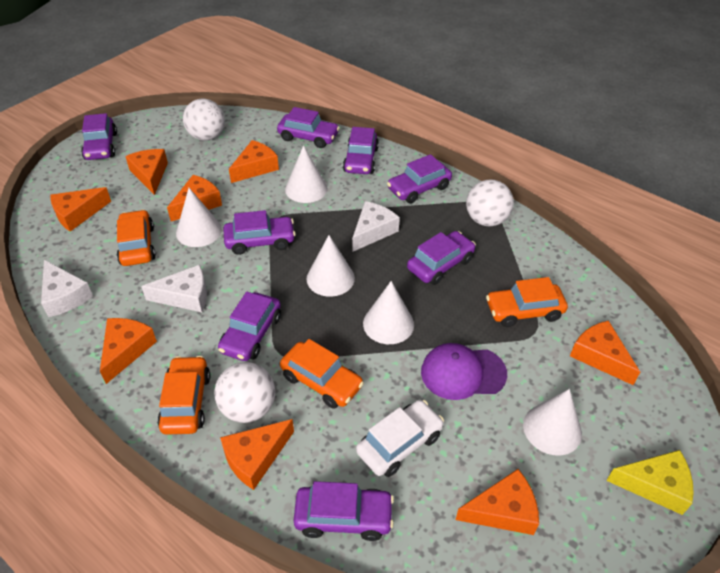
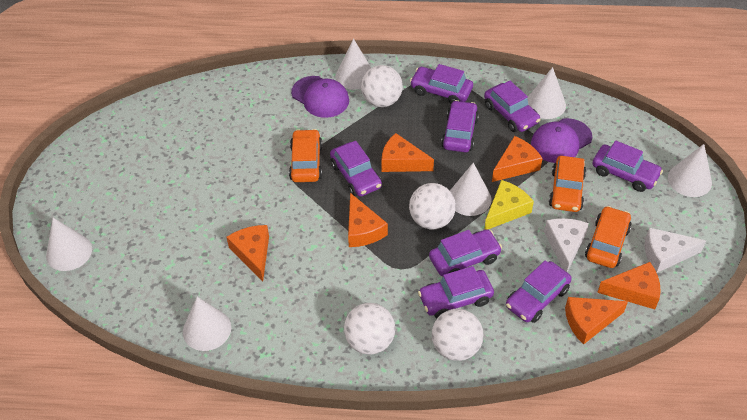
orange car: [116,210,156,266] [157,356,210,435] [280,339,364,409] [486,277,568,327] = 4 -> [289,129,323,182] [549,156,586,212] [585,206,632,268] = 3
orange cheese: [50,187,111,232] [100,318,157,384] [125,149,168,195] [167,175,222,221] [220,419,294,490] [229,140,279,183] [456,469,539,535] [570,320,640,385] = 8 -> [227,225,269,281] [348,193,388,247] [381,133,434,172] [492,136,543,182] [565,297,628,345] [597,262,661,309] = 6
purple cap: [421,343,507,400] = 1 -> [291,76,349,118] [531,118,592,163] = 2
white ball: [183,99,225,141] [214,362,275,423] [466,179,514,226] = 3 -> [344,303,395,355] [361,65,403,107] [409,183,456,230] [432,309,483,361] = 4
white car: [356,400,444,477] = 1 -> none = 0
white cheese: [41,260,93,317] [141,265,207,312] [352,201,400,252] = 3 -> [544,218,589,272] [645,228,706,273] = 2
white cone: [176,188,222,247] [285,145,328,203] [306,235,355,297] [363,281,414,344] [523,389,582,455] = 5 -> [46,218,92,271] [183,297,231,351] [336,39,371,90] [450,163,491,216] [527,67,566,119] [668,144,712,197] = 6

